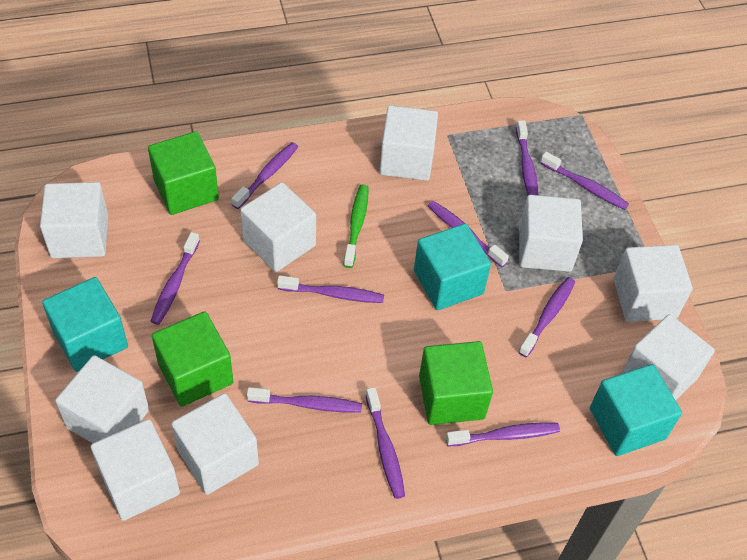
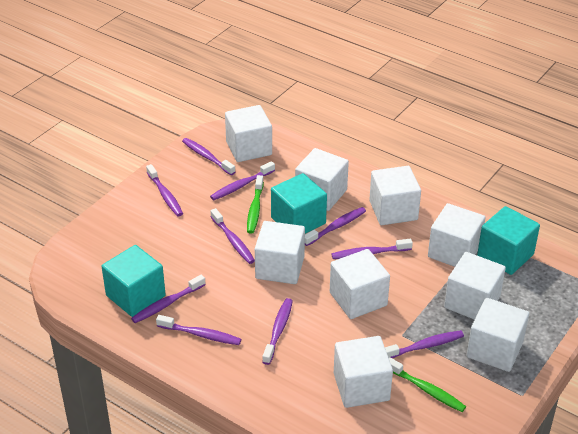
green cube: [148,131,219,215] [152,311,233,407] [419,341,493,425] = 3 -> none = 0
green toothbrush: [344,185,369,268] = 1 -> [247,175,264,234] [389,357,466,412] = 2

